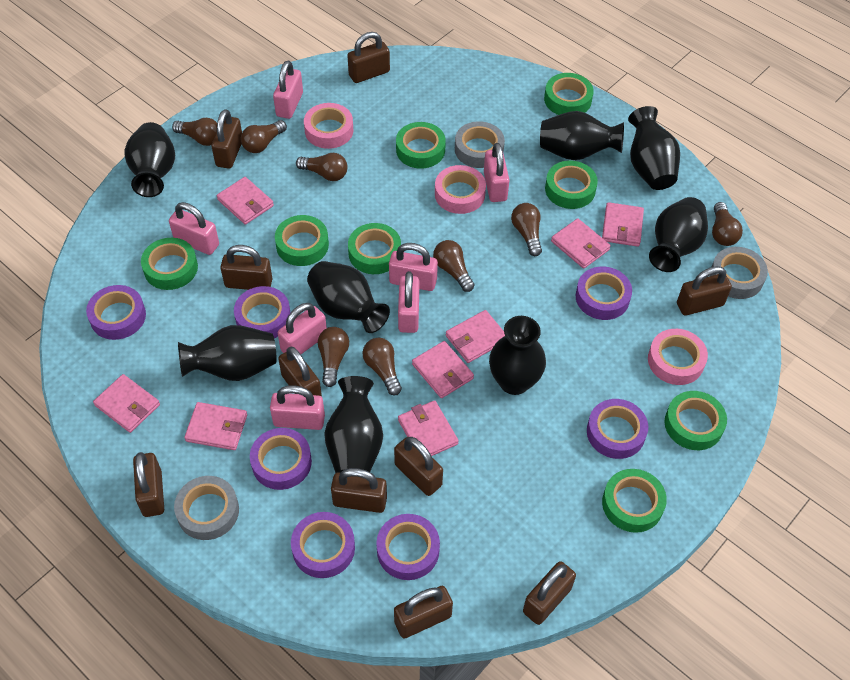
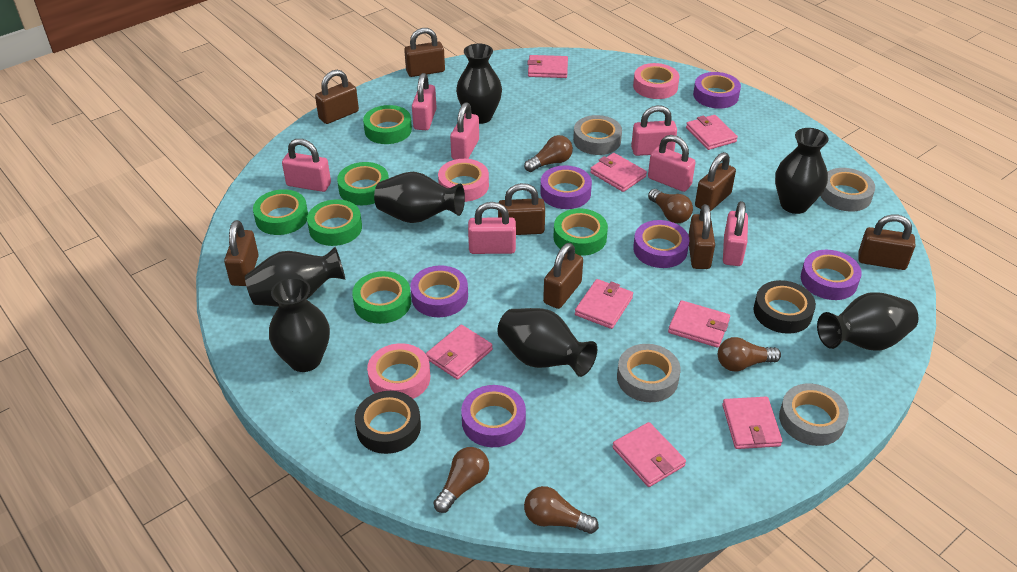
black tape: none = 0 -> [355,391,421,454] [753,280,816,334] = 2
black vase: [124,122,175,197] [178,325,277,381] [307,261,390,333] [324,376,383,473] [489,316,546,395] [540,111,624,160] [628,106,680,190] [649,197,708,272] = 8 -> [245,247,345,307] [269,277,330,372] [374,172,465,223] [456,43,502,124] [497,308,597,377] [775,128,828,214] [817,292,918,351] = 7
brown light bulb: [172,118,217,146] [241,120,287,153] [296,153,347,181] [318,327,349,387] [362,338,402,396] [433,240,475,292] [511,203,542,256] [712,202,743,246] = 8 -> [433,447,489,513] [524,135,573,172] [524,486,599,534] [648,189,693,223] [718,337,781,371] = 5
brown padlock: [133,452,164,517] [212,109,242,169] [220,245,272,290] [278,347,322,397] [331,468,387,513] [347,32,390,83] [394,437,443,496] [394,586,453,639] [523,561,576,625] [677,266,732,315] = 10 -> [224,220,259,286] [315,70,359,124] [404,28,445,77] [498,183,545,235] [543,243,583,309] [689,204,715,269] [695,152,736,211] [859,214,915,270] = 8
green tape: [141,238,198,290] [275,215,329,266] [348,223,401,274] [396,122,446,169] [544,73,594,115] [545,161,598,209] [602,469,667,533] [665,391,727,450] = 8 -> [253,189,308,235] [307,199,362,246] [337,162,389,205] [352,271,411,324] [363,105,412,144] [553,208,608,256] = 6
grey tape: [174,476,239,540] [455,121,505,168] [710,247,768,299] = 3 -> [573,115,622,155] [617,344,680,402] [779,383,849,446] [820,168,875,212] = 4
purple tape: [86,285,146,340] [234,286,291,338] [250,428,312,490] [291,512,355,578] [376,514,440,580] [576,267,632,320] [587,399,648,459] = 7 -> [410,265,468,317] [461,385,526,447] [540,165,592,209] [633,220,689,268] [693,72,741,109] [801,250,862,300] = 6

